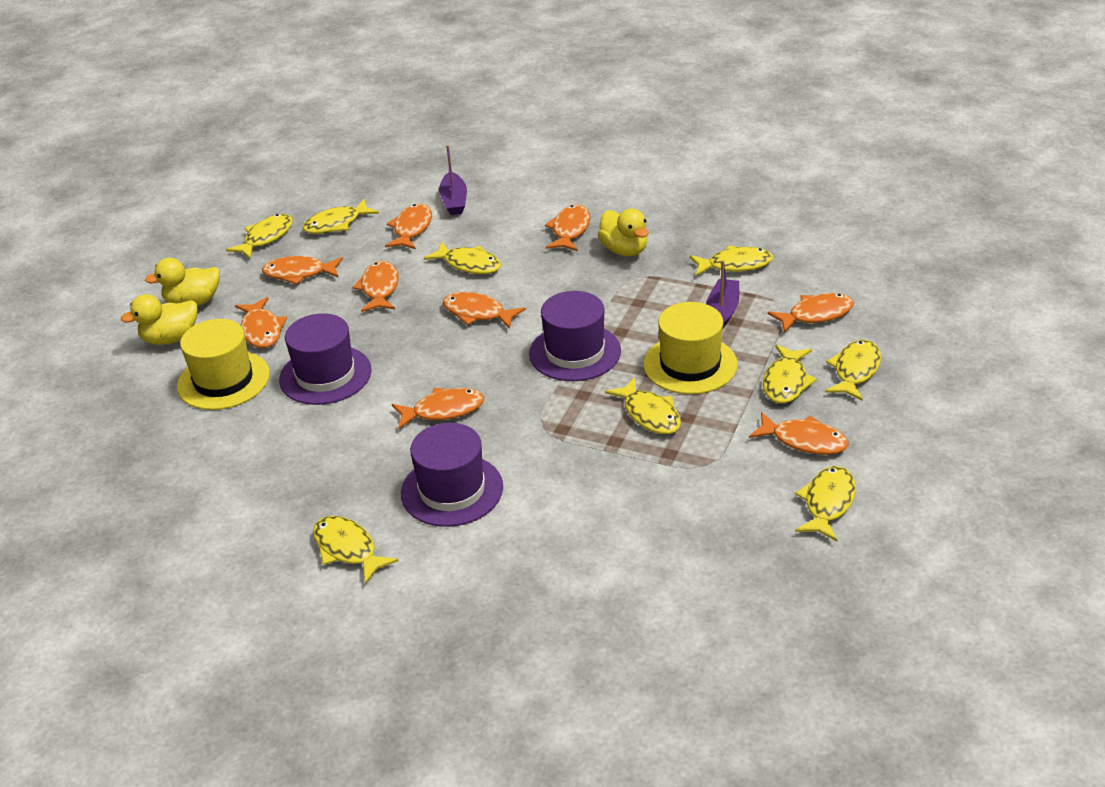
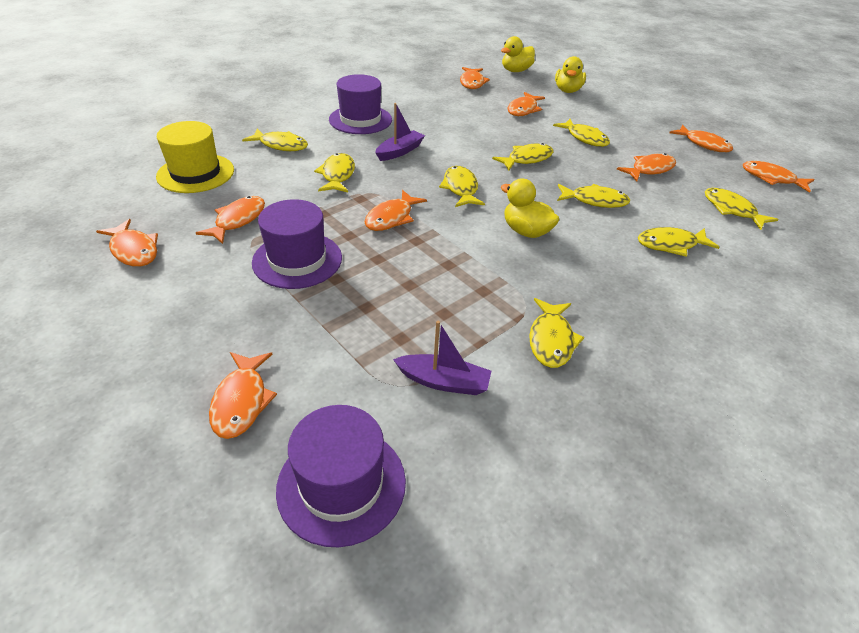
yellow hat: [177,319,270,410] [643,302,738,394] = 2 -> [156,121,234,193] = 1

